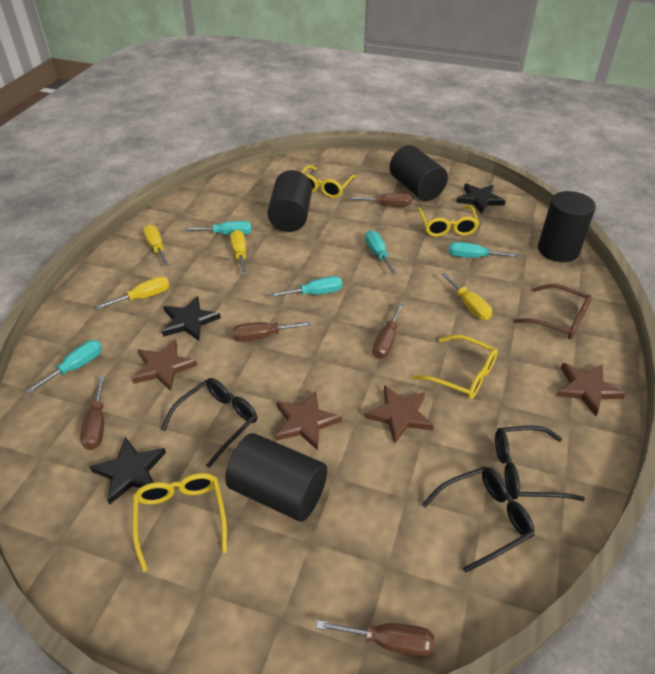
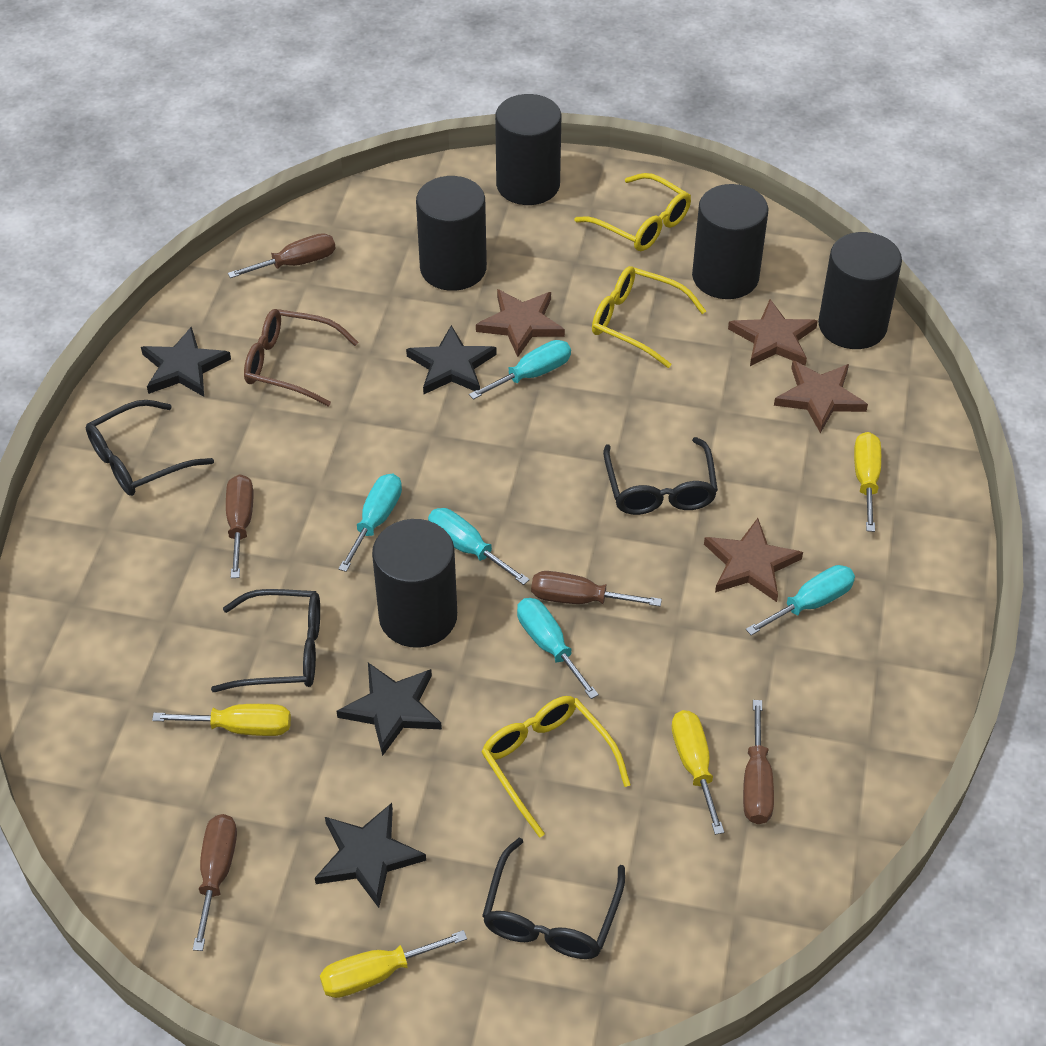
black cylinder: [225,433,327,522] [267,170,312,232] [389,145,448,201] [538,191,596,262] = 4 -> [372,519,457,648] [416,176,487,291] [495,94,561,205] [692,184,769,299] [818,232,902,349] = 5
black glasses: [161,378,257,468] [422,466,535,573] [495,426,585,501] = 3 -> [86,400,214,496] [211,589,320,692] [482,838,625,959] [603,437,718,515] = 4
black star: [90,437,166,505] [162,296,221,341] [456,183,505,214] = 3 -> [141,326,231,397] [315,803,426,908] [336,663,442,756] [406,325,497,394] = 4
yellow glasses: [132,473,227,572] [301,165,357,198] [412,335,498,399] [417,205,479,237] = 4 -> [481,696,631,838] [575,173,691,251] [592,266,706,368] = 3

